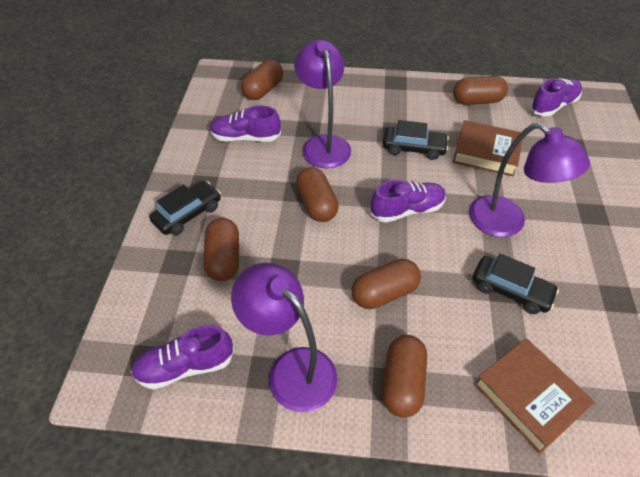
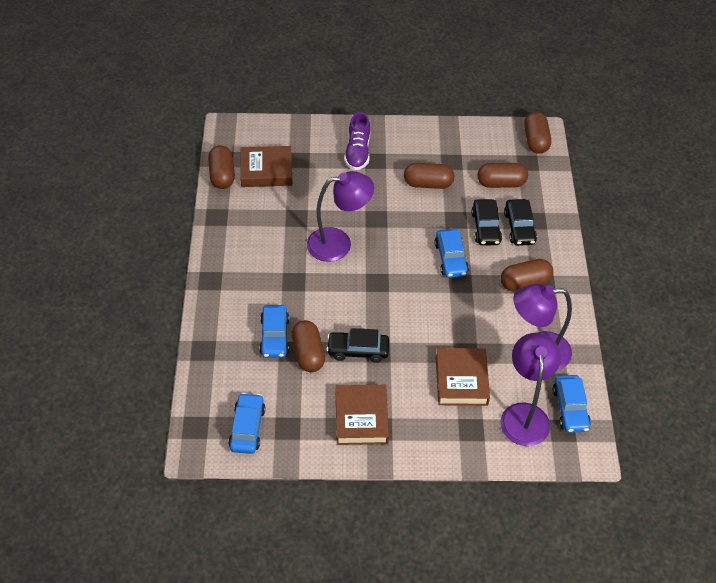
blue car: none = 0 -> [228,393,265,454] [259,305,289,358] [435,229,469,278] [553,375,591,433] = 4
brown book: [453,120,522,176] [474,338,595,453] = 2 -> [240,146,293,187] [336,385,389,445] [436,348,490,406] = 3
purple shoe: [131,325,234,389] [209,106,281,142] [371,180,446,222] [530,78,582,116] = 4 -> [344,112,370,170] = 1

